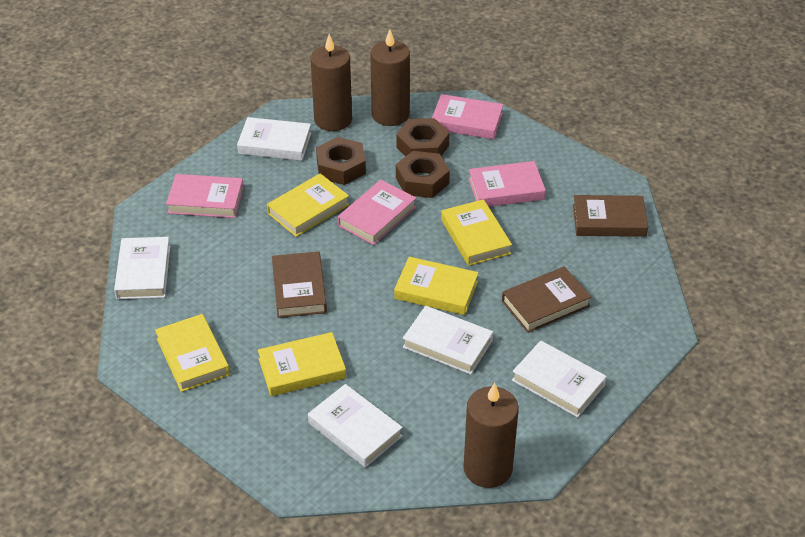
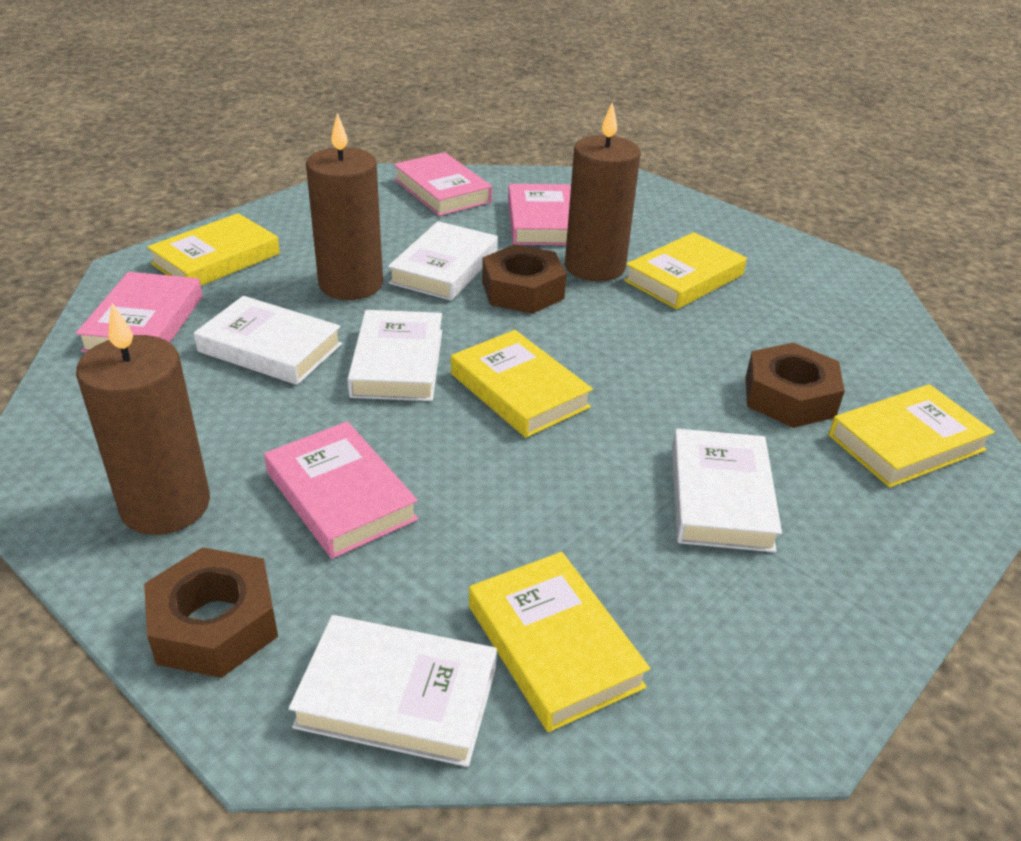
brown book: [272,251,327,318] [502,267,591,333] [573,195,648,237] = 3 -> none = 0

